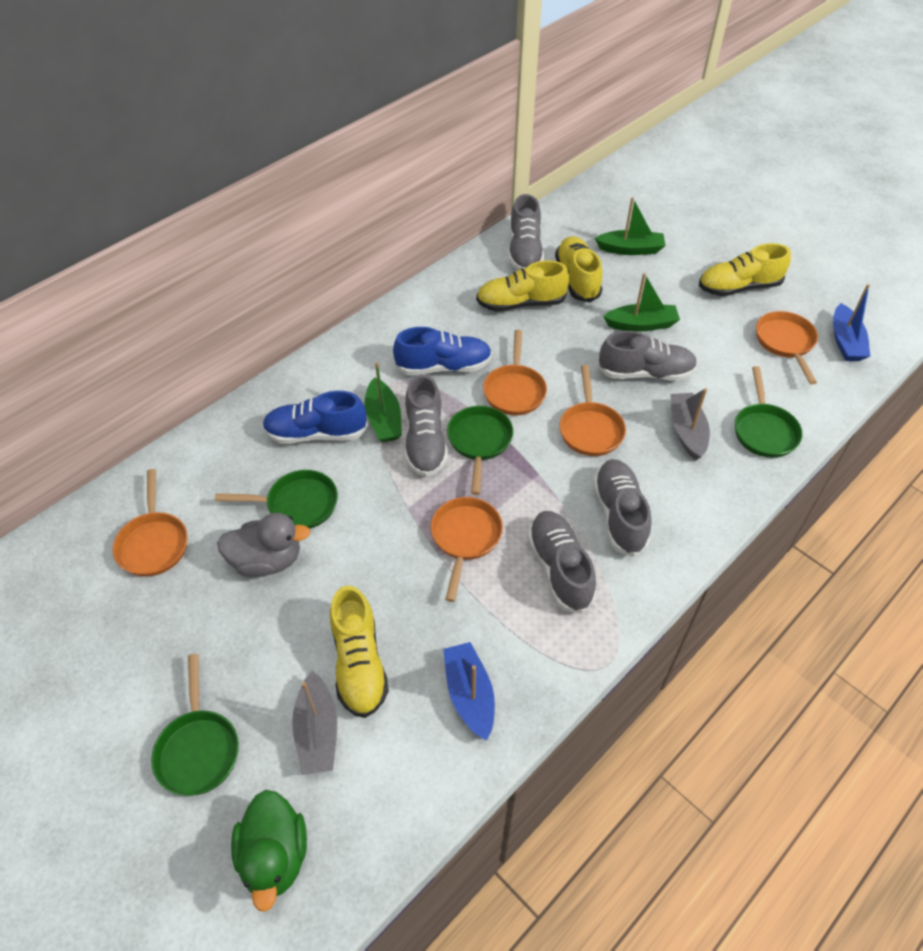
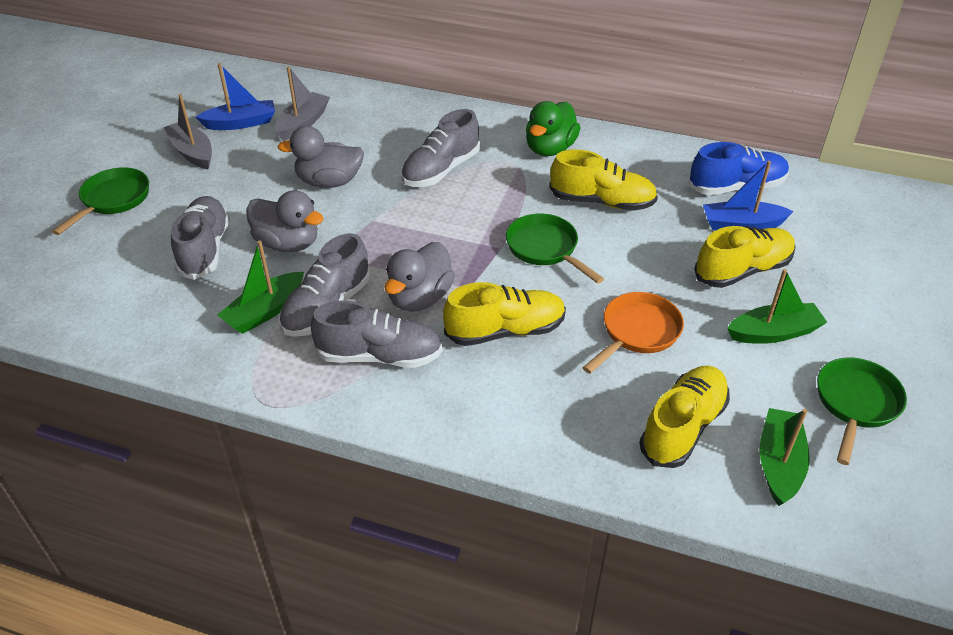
blue shoe: [262,391,368,444] [393,327,492,375] = 2 -> [689,142,789,195] = 1
green pan: [151,654,239,796] [215,470,338,529] [447,406,514,495] [735,366,803,458] = 4 -> [52,167,149,235] [506,213,604,284] [817,357,907,465] = 3
grey duck: [217,513,311,577] = 1 -> [246,190,324,252] [277,126,364,188] [384,242,455,312] = 3
grey shoe: [405,374,448,477] [509,194,544,270] [527,511,596,614] [593,459,652,557] [598,331,697,381] = 5 -> [171,196,230,280] [279,233,371,337] [311,301,443,368] [401,109,480,187] = 4
orange pan: [113,469,188,577] [431,497,503,602] [483,330,547,415] [560,365,626,456] [756,311,818,384] = 5 -> [582,292,684,374] = 1

